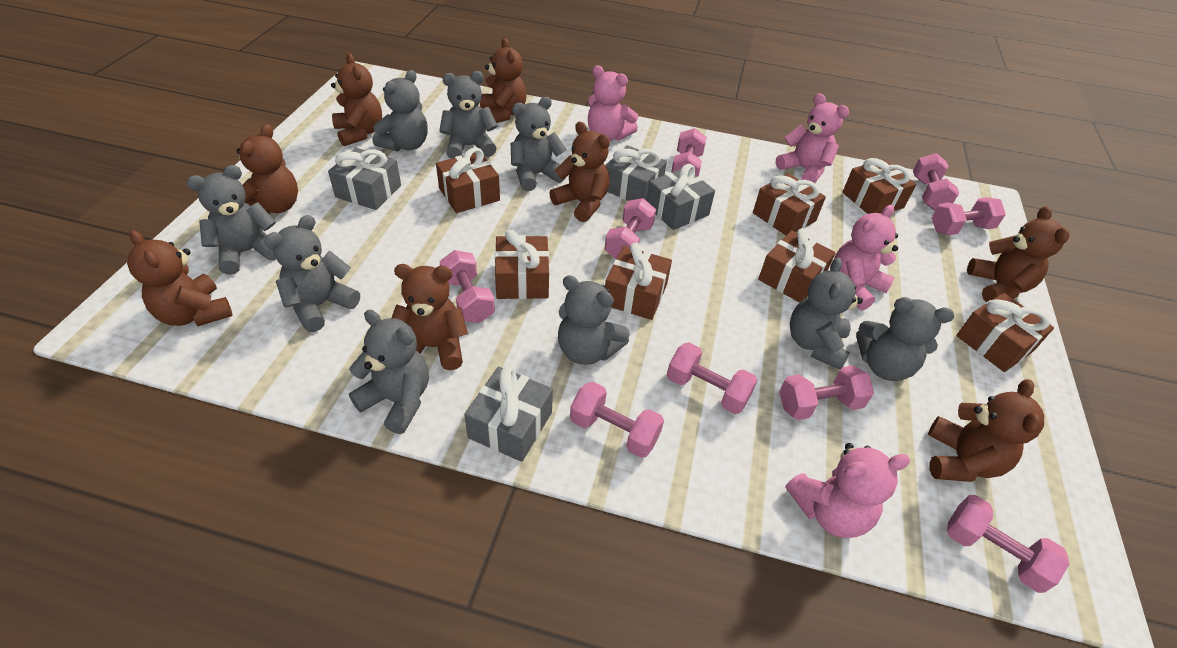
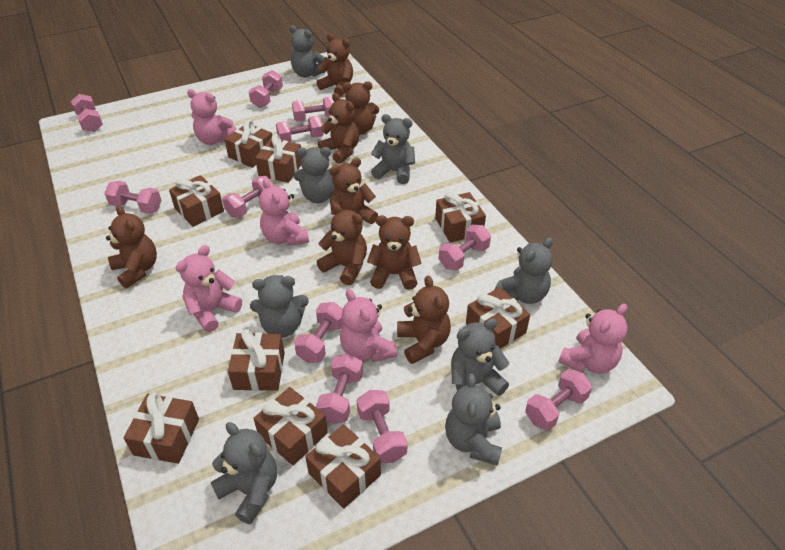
brown gift: [436,147,500,213] [495,229,549,299] [605,243,672,320] [753,173,826,236] [758,228,836,303] [842,158,916,214] [956,293,1054,372] = 7 -> [124,392,199,464] [169,175,224,227] [224,120,272,168] [228,329,285,391] [253,387,328,466] [255,134,301,183] [305,424,381,509] [435,192,486,243] [466,287,530,349] = 9
grey gift: [328,148,401,210] [464,366,553,462] [605,145,667,201] [647,164,715,230] = 4 -> none = 0
grey teddy bear: [186,165,276,275] [264,215,360,332] [349,310,429,434] [373,70,428,152] [439,71,498,159] [511,97,567,191] [558,275,630,365] [790,257,863,370] [856,297,954,381] = 9 -> [211,422,277,524] [250,275,309,338] [289,25,327,77] [294,147,335,203] [371,114,415,184] [445,374,502,466] [451,318,509,396] [495,237,553,304] = 8
pink dumbbell: [439,250,495,323] [570,381,664,458] [605,198,656,259] [667,342,758,414] [671,128,707,176] [779,365,874,420] [913,153,959,210] [932,197,1006,235] [947,495,1069,593] = 9 -> [71,94,103,132] [104,181,162,214] [222,176,274,218] [249,70,283,108] [276,116,324,142] [292,97,334,122] [294,302,344,363] [316,353,363,424] [356,390,408,463] [438,225,491,270] [525,369,592,431] = 11
pink teddy bear: [588,65,638,141] [776,93,849,183] [786,443,910,538] [834,205,898,310] = 4 -> [176,245,242,332] [187,89,237,145] [259,179,309,246] [340,289,397,362] [558,304,628,374] = 5

